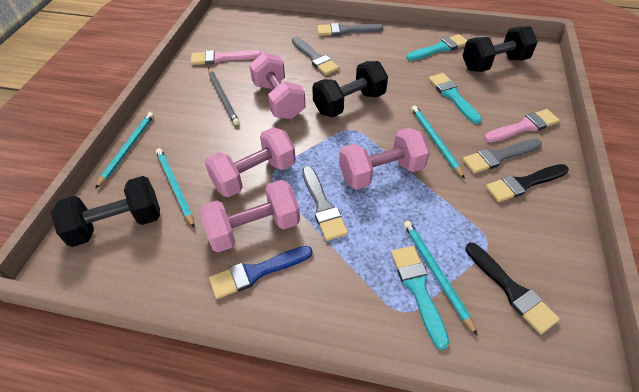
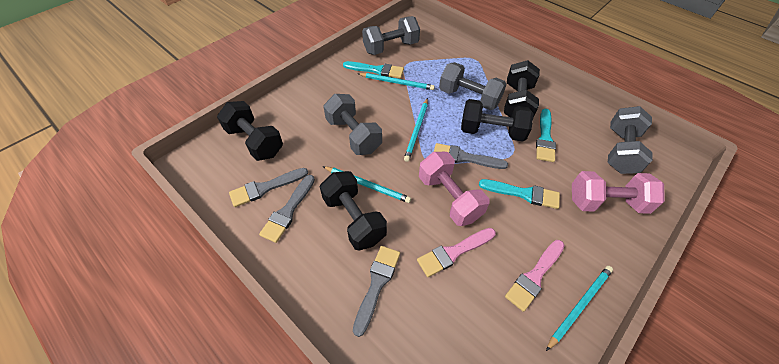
black brush: [465,243,560,334] [486,164,569,202] = 2 -> none = 0
black dumbbell: [50,176,160,247] [312,61,388,117] [463,26,538,72] = 3 -> [217,101,283,161] [320,171,387,251] [461,99,534,141] [504,60,540,118] = 4
blue brush: [209,246,313,299] = 1 -> none = 0
grey dumbbell: none = 0 -> [323,94,382,155] [362,16,420,55] [439,62,507,110] [608,106,652,174] = 4
grey pencil: [208,68,240,125] = 1 -> none = 0
pink dumbbell: [199,180,300,252] [205,127,296,197] [249,52,306,119] [339,128,430,190] = 4 -> [419,152,489,226] [572,171,665,214] = 2

